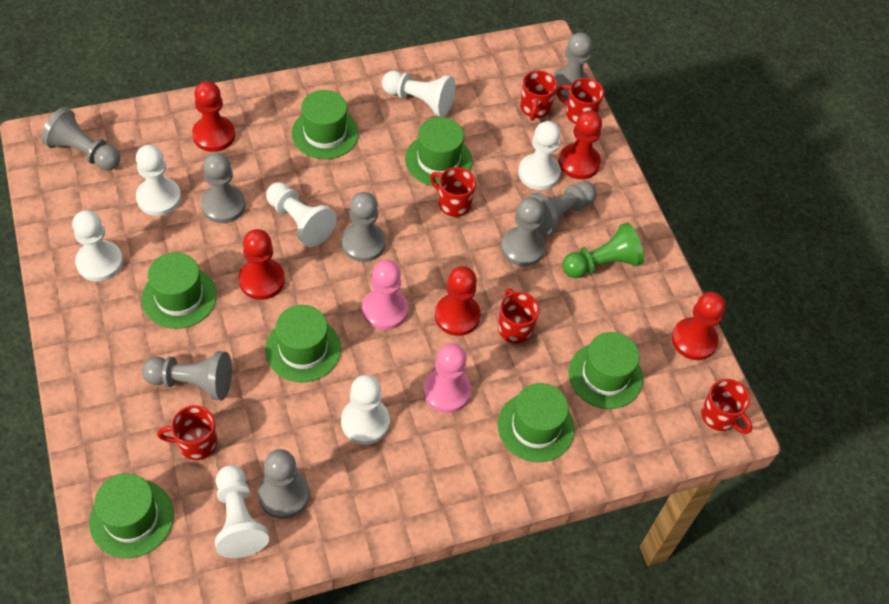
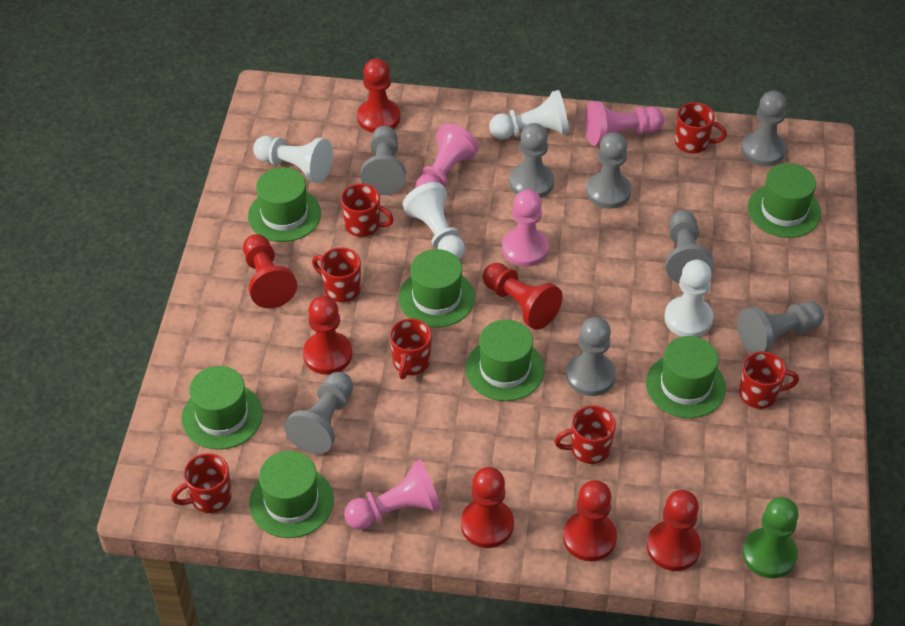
pink pawn: [362,260,408,330] [423,343,471,413] = 2 -> [344,459,441,530] [415,124,479,188] [502,189,549,267] [584,101,664,146] = 4
red mug: [157,405,217,460] [430,167,476,217] [498,288,540,344] [520,70,557,121] [556,78,604,124] [701,379,752,434] = 6 -> [171,453,232,513] [312,248,361,302] [341,184,394,237] [390,318,432,379] [554,405,616,464] [675,102,727,153] [739,351,799,409] = 7
red pawn: [192,81,235,152] [239,229,285,300] [435,266,481,336] [559,111,602,179] [672,292,726,360] = 5 -> [243,234,297,308] [303,296,352,375] [357,58,400,133] [461,467,514,548] [483,263,563,330] [563,480,617,561] [647,490,701,571] = 7
white pawn: [72,210,123,282] [136,145,181,216] [215,465,269,558] [266,182,337,247] [341,375,390,445] [382,71,456,117] [518,121,561,190] = 7 -> [253,136,333,183] [403,182,465,259] [489,90,569,139] [664,260,713,337] = 4

